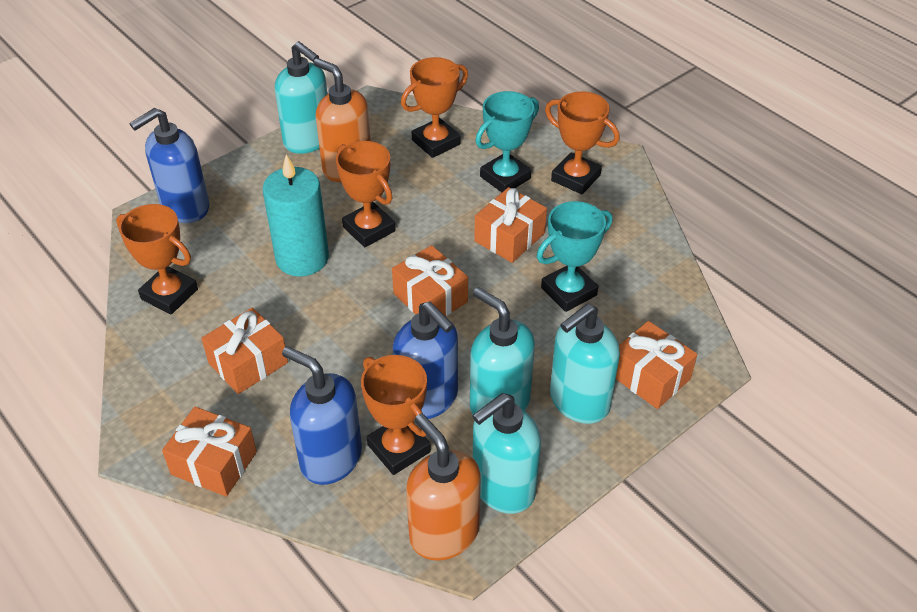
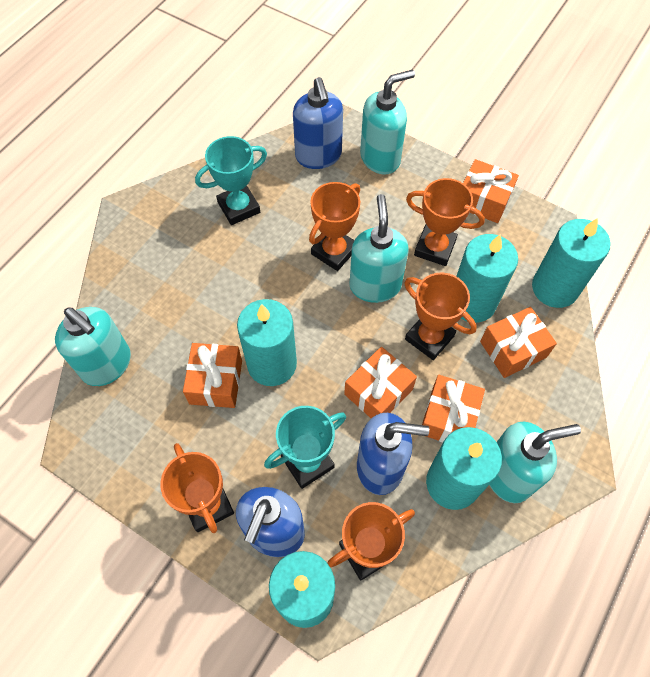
orange soap dispenser: [314,58,371,182] [406,413,481,561] = 2 -> none = 0
turquoise candle: [263,154,329,277] = 1 -> [237,299,297,386] [269,551,335,628] [426,427,502,510] [456,234,518,323] [532,218,610,308] = 5

